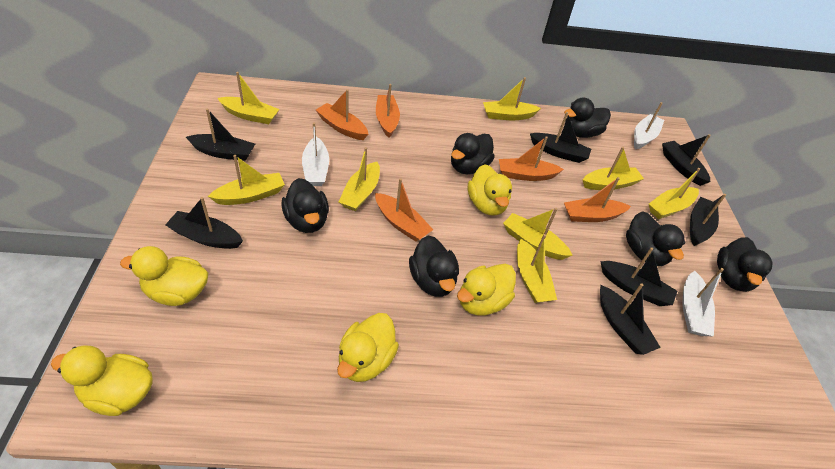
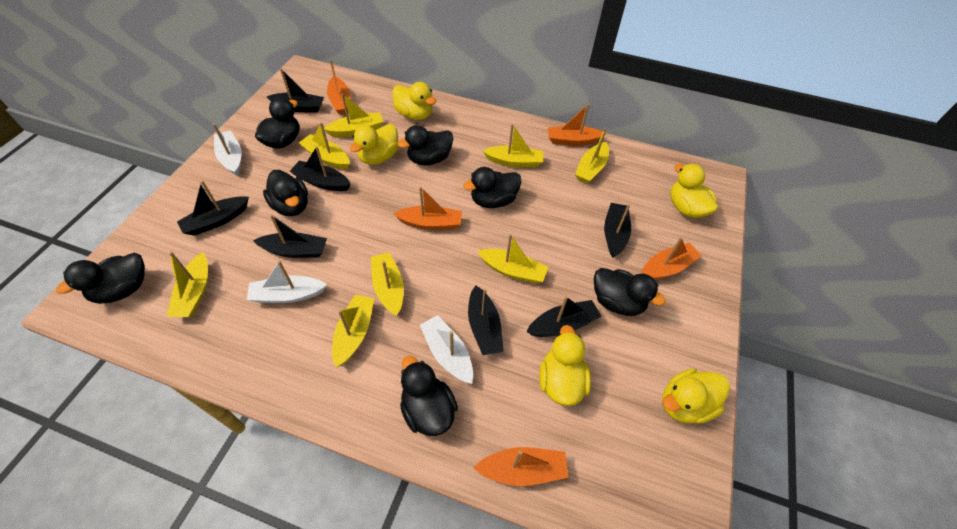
black duck: [281,178,329,233] [409,236,459,297] [451,133,495,174] [564,97,611,138] [626,211,685,266] [717,237,773,292] = 6 -> [56,253,145,304] [255,97,299,149] [263,170,308,216] [398,125,453,165] [400,356,458,436] [463,167,522,208] [594,268,666,316] = 7

